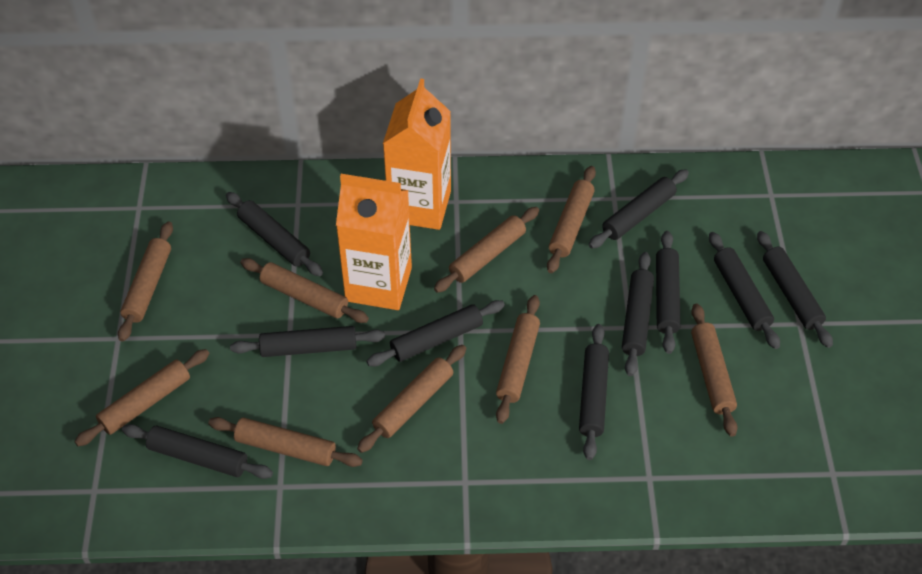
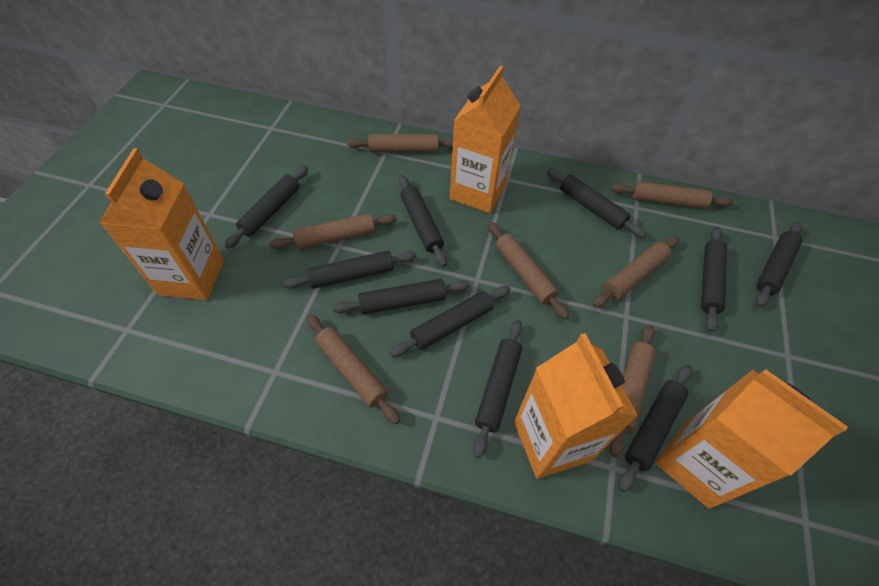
brown rolling pin: [74,349,210,446] [118,222,173,342] [208,417,363,467] [240,258,369,323] [357,345,466,453] [434,207,539,293] [496,295,540,424] [547,166,596,273] [691,303,738,437] = 9 -> [269,214,397,249] [306,314,400,424] [347,134,453,152] [488,222,569,319] [593,236,679,308] [610,325,656,457] [611,181,733,209] = 7
orange carton: [336,174,412,310] [383,79,451,230] = 2 -> [99,148,224,300] [450,66,521,213] [514,333,638,479] [655,369,848,509] = 4

